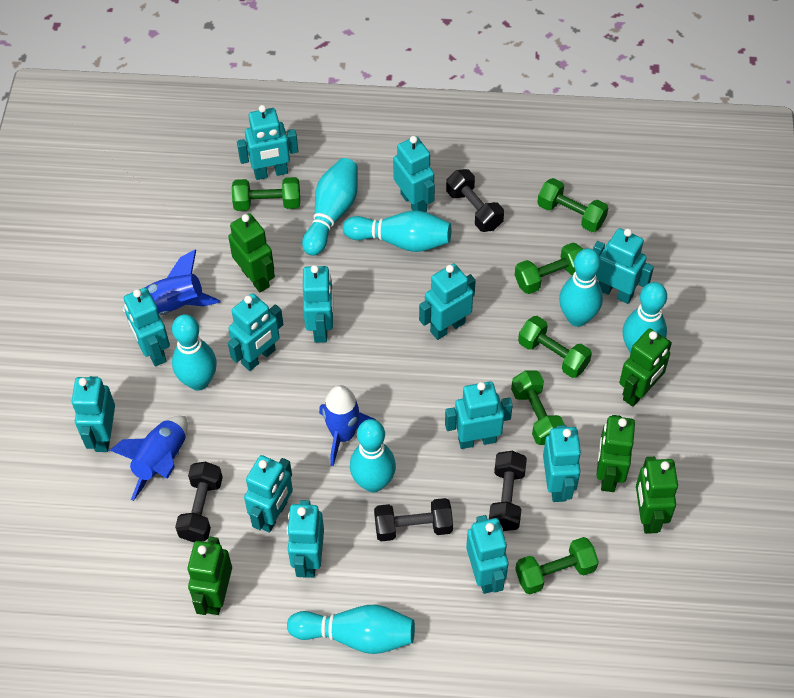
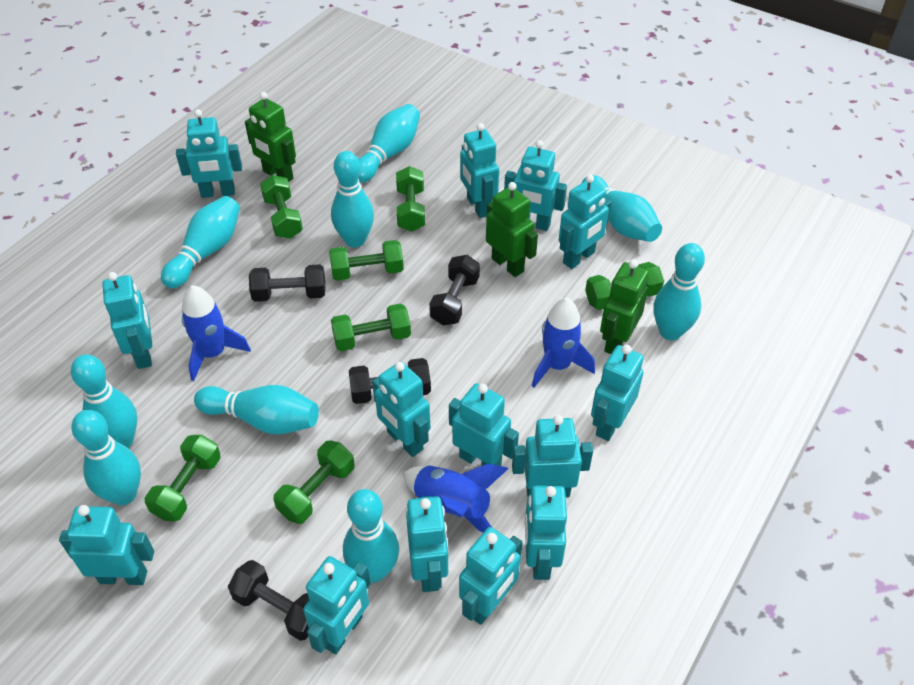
green dumbbell: [232,177,300,211] [511,371,565,445] [515,243,583,294] [515,537,599,594] [518,316,592,378] [537,178,608,232] = 6 -> [145,435,221,521] [260,175,303,239] [273,440,355,524] [329,240,404,281] [331,303,411,351] [396,166,425,232] [585,262,664,310] = 7
green robot: [187,537,232,615] [228,213,275,292] [596,415,635,492] [619,328,672,407] [636,457,678,534] = 5 -> [245,92,296,182] [486,182,538,277] [600,260,649,354] = 3
turquoise bowling pin: [172,314,217,391] [287,604,415,654] [302,158,358,256] [343,211,451,252] [350,419,396,492] [559,248,603,327] [623,282,667,353] = 7 -> [71,354,137,448] [71,410,141,505] [161,196,240,289] [194,385,319,435] [331,151,374,248] [343,489,399,583] [358,104,420,183] [582,175,662,242] [653,243,705,340] = 9
turquoise robot: [71,376,115,452] [124,288,170,366] [228,293,283,371] [237,105,298,180] [244,455,293,533] [287,500,324,578] [303,265,333,343] [393,136,435,212] [419,263,476,340] [445,381,513,449] [466,515,508,594] [543,425,582,502] [593,228,654,304] = 13 -> [59,505,154,585] [102,272,152,369] [176,109,242,198] [303,556,370,655] [372,362,430,457] [406,496,448,592] [449,383,519,466] [459,527,523,625] [460,123,499,218] [504,140,567,231] [512,415,593,497] [525,485,567,580] [559,174,612,269] [591,345,644,441] = 14

